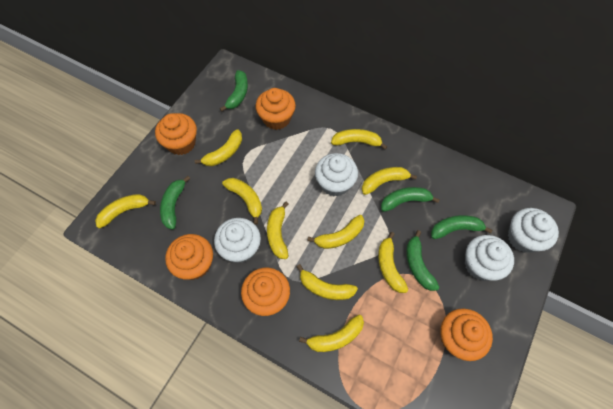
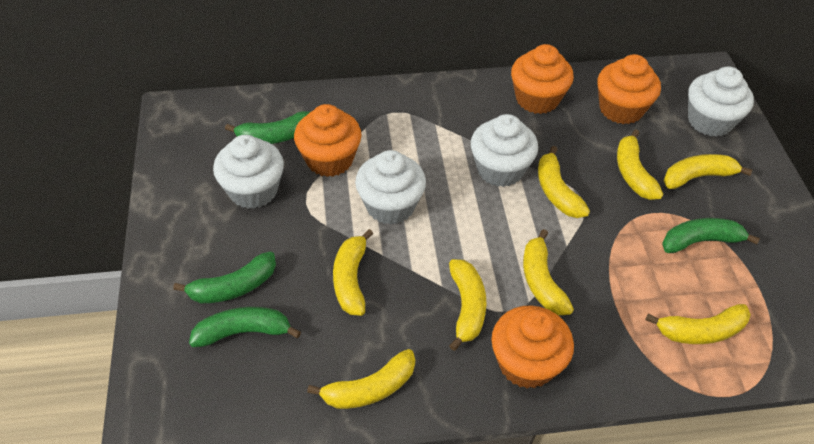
green banana: [160,176,190,230] [220,70,248,112] [381,187,440,212] [406,230,440,291] [431,215,492,239] = 5 -> [173,252,276,303] [189,307,301,347] [225,111,310,144] [662,218,760,253] = 4
orange cupcake: [155,113,197,155] [165,234,213,280] [241,268,290,316] [255,88,296,130] [440,309,493,361] = 5 -> [294,104,362,177] [491,306,574,389] [511,44,574,114] [597,54,661,124] = 4
yellow banana: [95,194,156,228] [195,129,242,166] [222,178,262,225] [267,202,289,259] [297,264,358,300] [299,315,364,352] [307,215,364,249] [331,129,387,149] [362,167,417,195] [378,232,408,293] = 10 -> [307,349,415,409] [333,229,373,316] [449,259,487,351] [523,229,574,315] [538,146,590,218] [617,129,663,200] [645,304,751,344] [664,154,752,189] = 8

